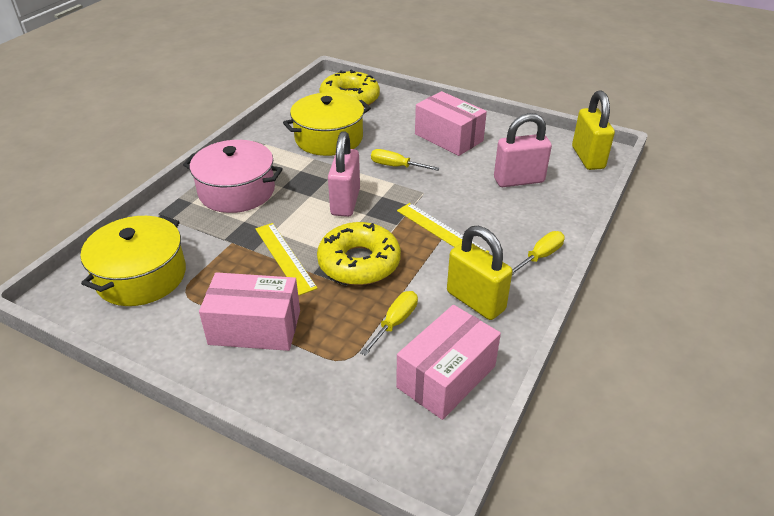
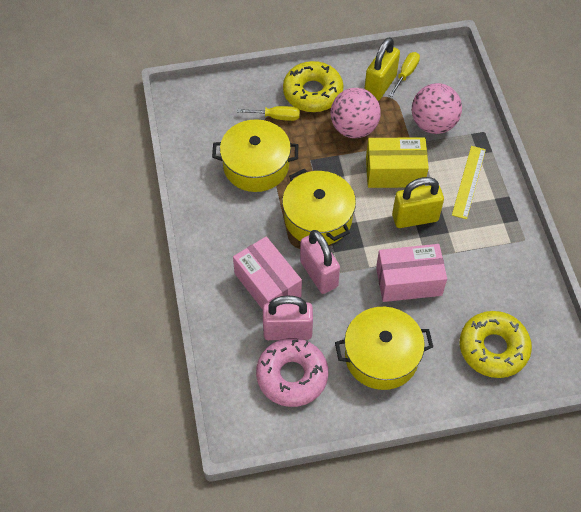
pink ball: none = 0 -> [330,88,381,138] [412,83,462,134] = 2
pink box: [199,272,300,351] [396,305,501,420] [415,91,487,156] = 3 -> [233,236,302,310] [376,244,447,302] = 2
pink donut: none = 0 -> [256,338,328,407] = 1
pink pot: [183,140,283,213] = 1 -> none = 0
yellow box: none = 0 -> [366,137,429,188] = 1
yellow pot: [80,215,186,306] [283,92,371,156] = 2 -> [212,119,298,192] [282,169,356,245] [335,307,433,390] = 3
yellow ruler: [255,223,318,295] [397,203,489,253] = 2 -> [452,146,486,219] = 1
yellow screwdriver: [360,291,418,356] [371,149,440,171] [512,231,565,275] = 3 -> [237,106,300,121] [389,52,420,97] = 2

